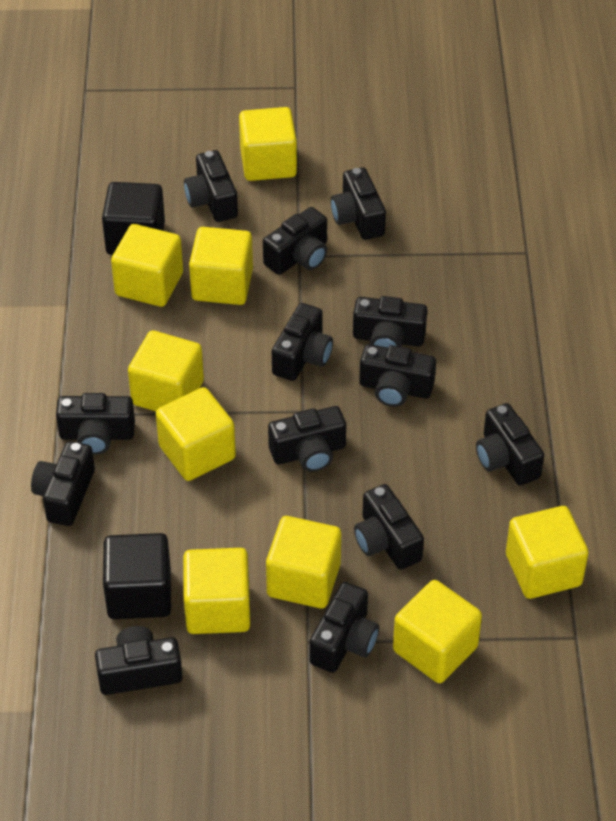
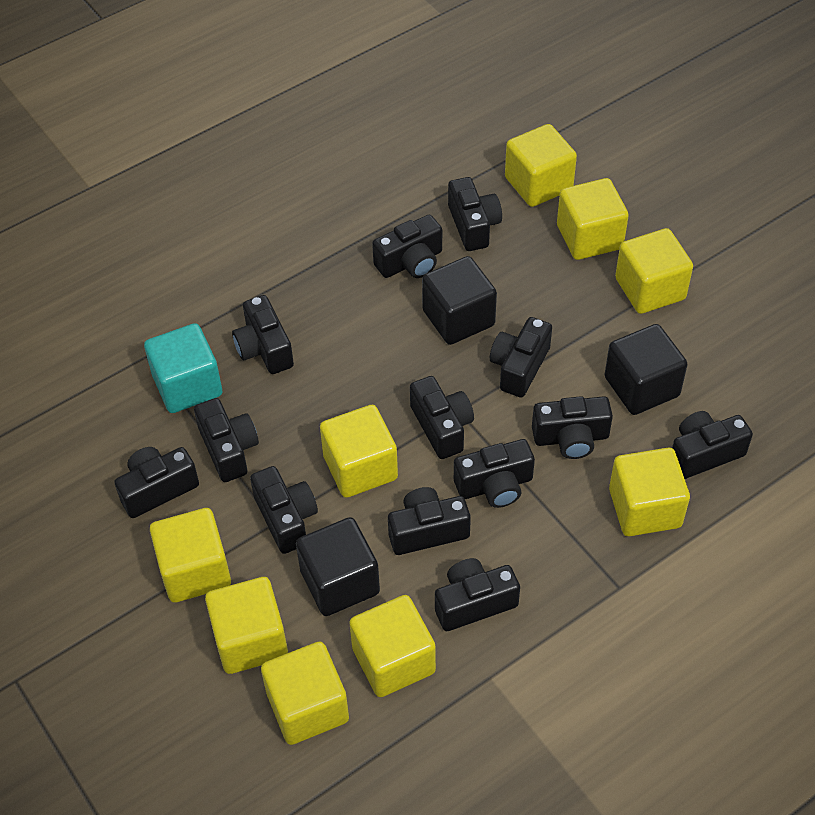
black cube: [102,182,165,255] [103,533,171,619] = 2 -> [296,517,380,616] [422,256,497,345] [604,324,688,415] = 3
turquoise cube: none = 0 -> [144,323,222,413] = 1

